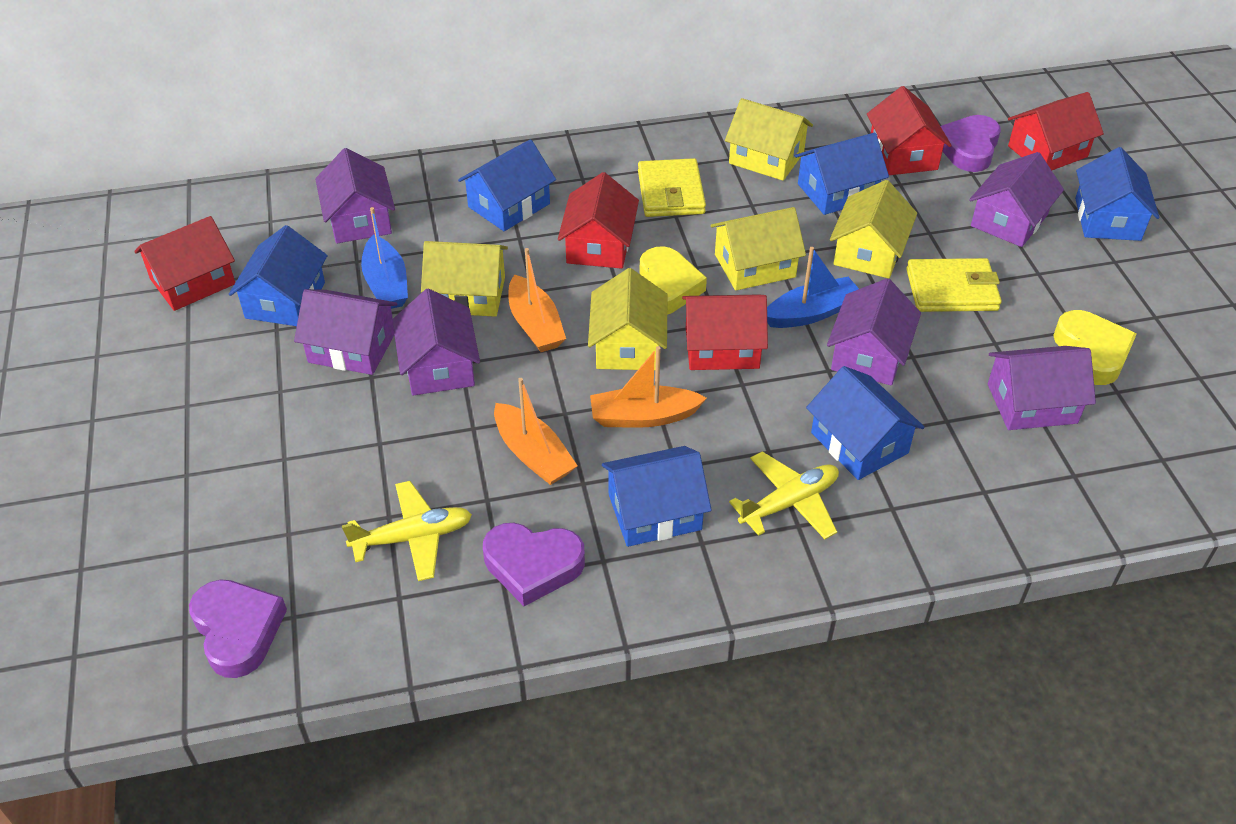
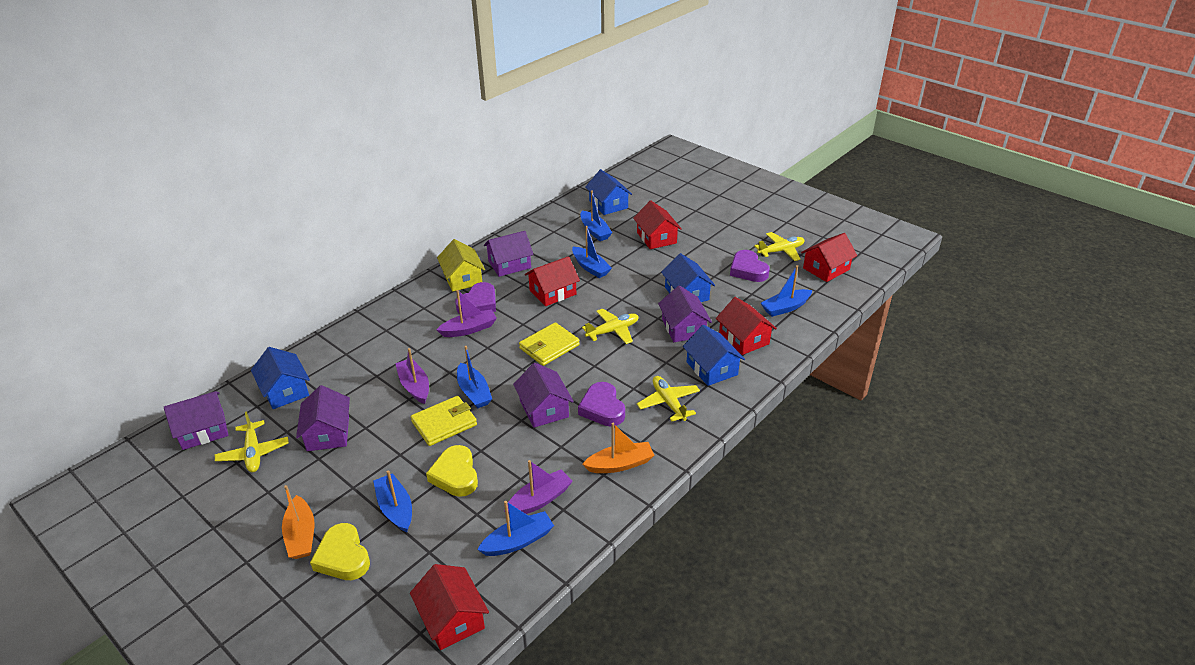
blue boat: [361,207,408,309] [767,247,859,328] = 2 -> [373,470,412,532] [457,346,492,408] [477,501,554,556] [572,226,612,278] [580,190,612,241] [761,265,812,317] = 6
blue house: [229,225,328,326] [458,140,556,231] [602,446,712,547] [795,133,889,215] [806,366,925,480] [1075,147,1160,241] = 6 -> [251,347,310,409] [585,169,632,215] [661,253,715,302] [683,325,745,386] = 4
orange boat: [494,378,578,485] [508,248,566,352] [590,346,707,428] = 3 -> [282,485,314,559] [582,423,655,473] = 2
purple boat: none = 0 -> [395,348,429,404] [436,290,497,337] [507,460,573,514] = 3
purple house: [294,289,397,375] [315,148,395,243] [392,288,480,396] [827,278,921,386] [969,152,1064,247] [988,346,1096,430] = 6 -> [164,391,228,450] [296,385,350,451] [484,231,534,277] [513,363,574,428] [658,285,712,342] = 5
yellow house: [421,241,508,317] [588,268,667,370] [711,207,806,290] [725,98,813,181] [830,180,917,279] = 5 -> [437,239,485,292] = 1
yellow plane: [342,481,472,581] [729,451,839,539] = 2 -> [215,411,289,472] [582,309,639,344] [637,376,700,421] [754,232,805,261] = 4

